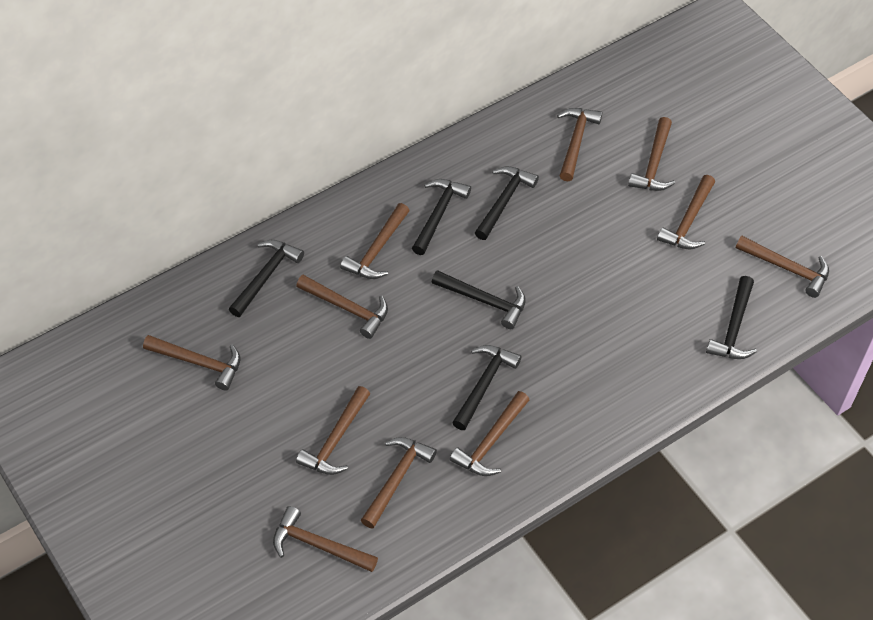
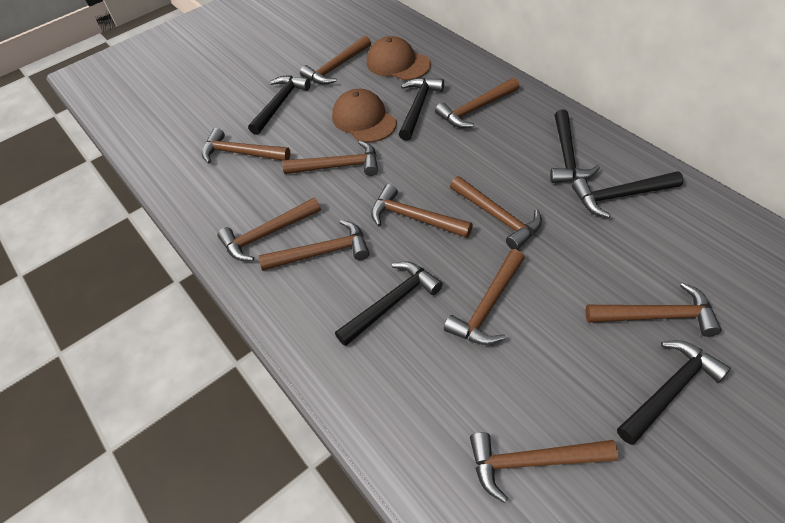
brown cap: none = 0 -> [332,89,397,143] [367,36,431,81] = 2

